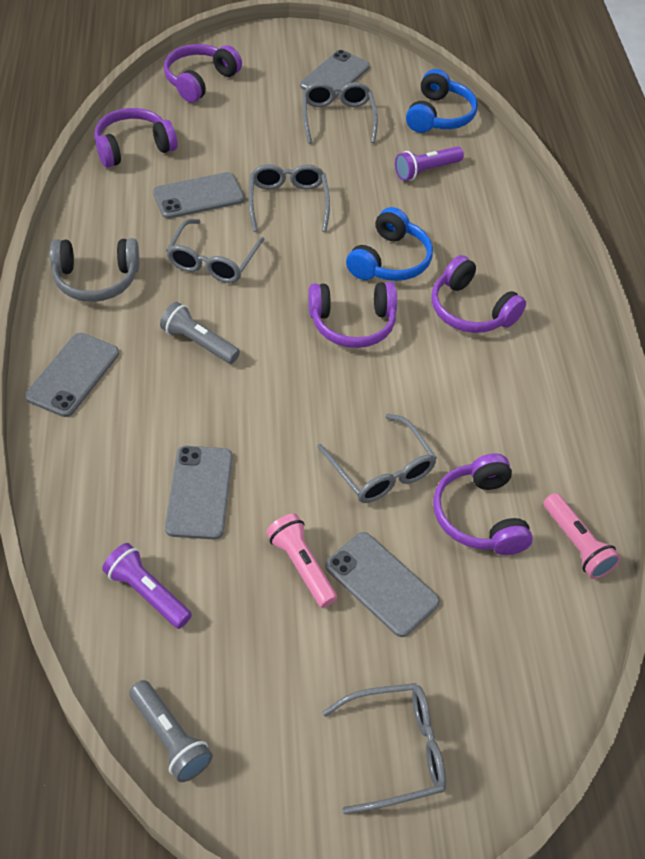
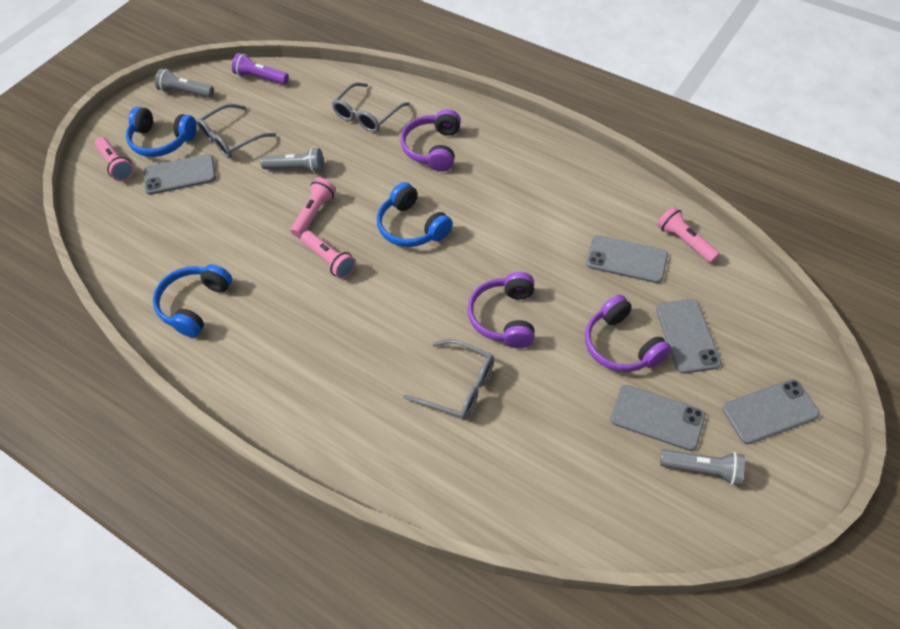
blue headphones: [346,207,433,281] [406,69,478,133] = 2 -> [126,107,197,157] [153,264,232,338] [377,182,453,247] = 3
grey flashlight: [129,680,213,782] [160,302,240,364] = 2 -> [155,69,214,98] [260,148,324,173] [660,449,745,485] = 3
grey glasses: [166,219,265,283] [249,164,330,232] [303,82,378,144] [317,414,437,503] [322,683,446,814] = 5 -> [196,104,276,158] [332,82,410,133] [403,339,494,420] = 3
grey headphones: [50,238,139,302] = 1 -> none = 0
pink flashlight: [266,513,337,608] [543,493,621,579] = 2 -> [95,137,134,181] [290,177,336,237] [301,231,356,279] [657,207,720,263] = 4
purple flashlight: [102,543,192,629] [395,146,464,181] = 2 -> [232,53,289,85] = 1
purple headphones: [94,108,178,168] [164,44,242,102] [308,282,397,348] [431,255,526,333] [433,453,533,555] = 5 -> [400,109,461,172] [467,272,535,348] [585,295,671,372] = 3

